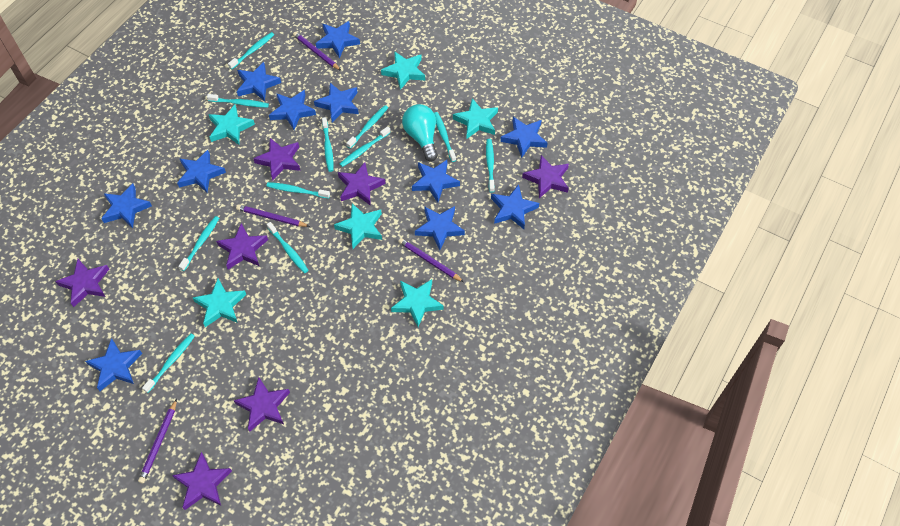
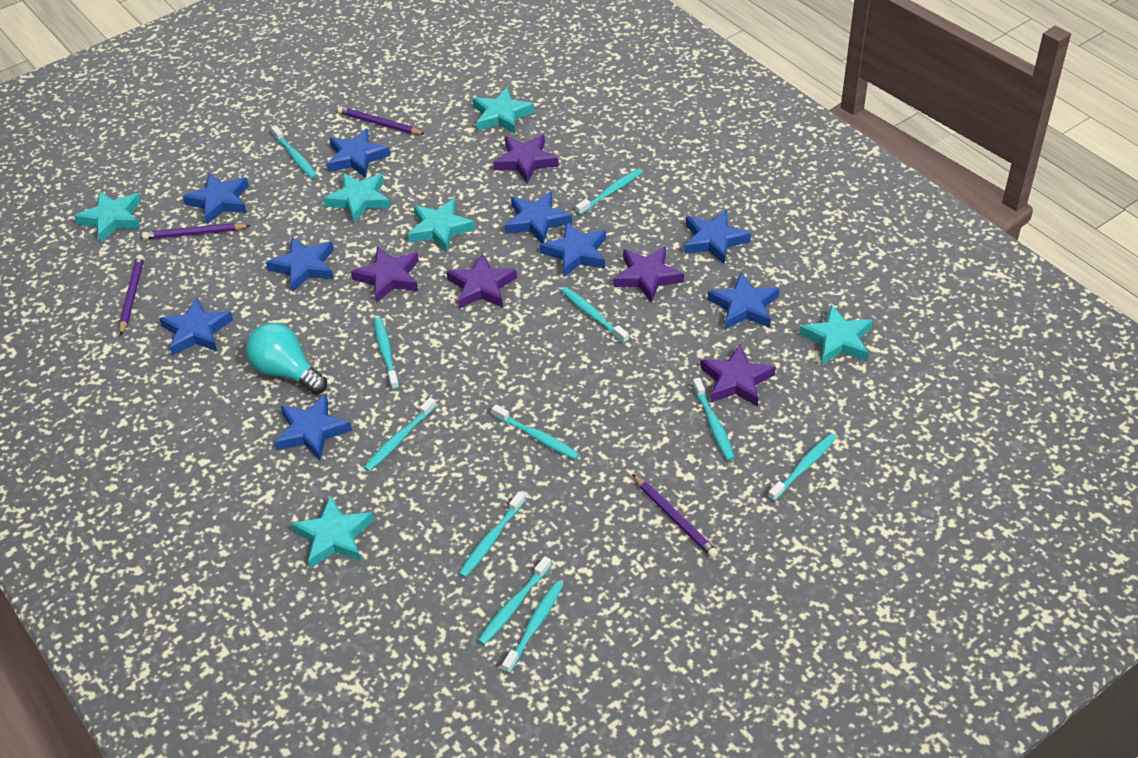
blue star: [85,338,142,391] [101,184,152,228] [177,150,226,193] [237,62,281,101] [269,90,316,130] [314,83,359,123] [316,21,360,58] [412,160,460,202] [415,206,465,250] [491,184,539,229] [500,117,548,158] = 11 -> [159,297,233,356] [183,173,249,224] [266,237,334,292] [275,395,352,460] [327,128,391,178] [505,191,572,243] [540,222,606,277] [684,209,751,265] [708,272,780,329] = 9
purple star: [55,259,109,307] [172,452,232,510] [216,223,268,269] [233,377,290,432] [253,138,301,181] [338,162,385,206] [522,155,569,198] = 7 -> [351,246,419,303] [447,253,517,309] [493,134,559,183] [614,247,684,303] [700,344,776,407] = 5

